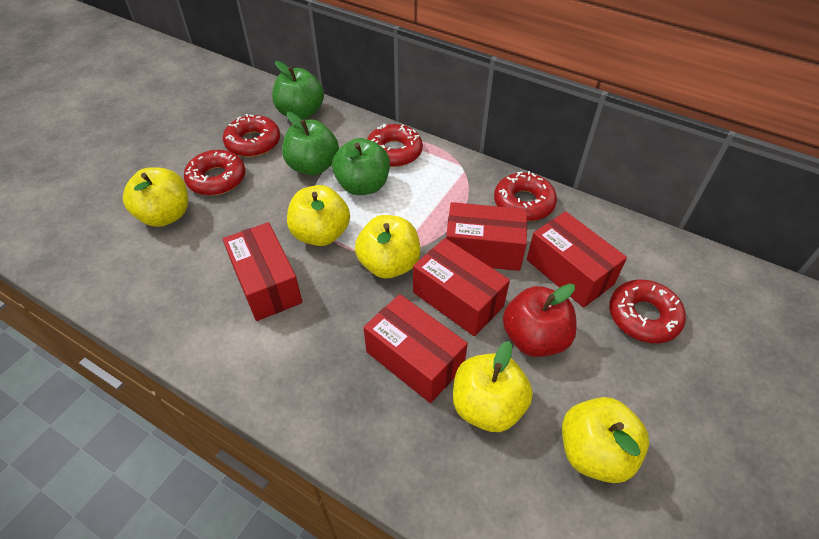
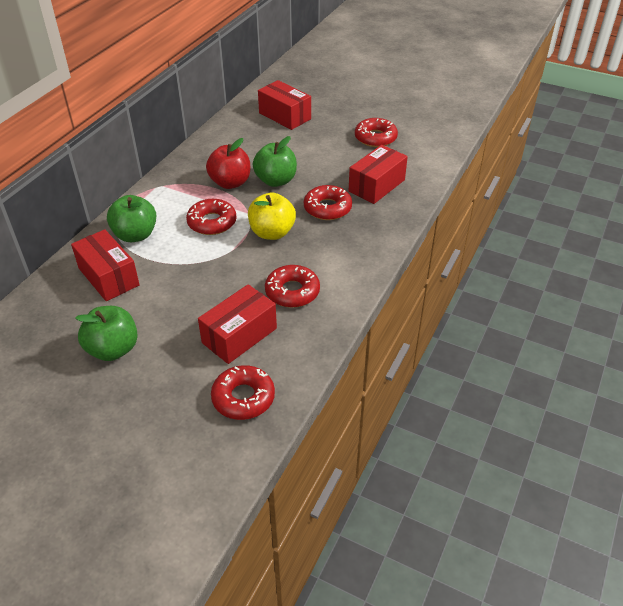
red box: [223,222,302,321] [364,294,468,403] [413,238,510,336] [446,202,527,271] [527,211,627,308] = 5 -> [71,229,140,301] [198,284,277,364] [258,80,311,130] [349,145,408,204] = 4
yellow apple: [123,167,188,227] [287,185,350,246] [355,215,420,279] [453,341,533,432] [562,397,649,483] = 5 -> [248,192,296,240] = 1

